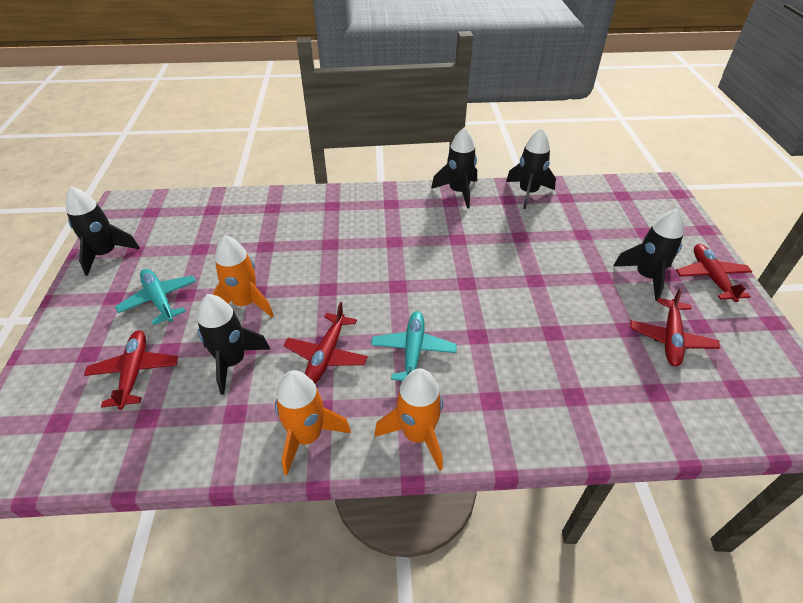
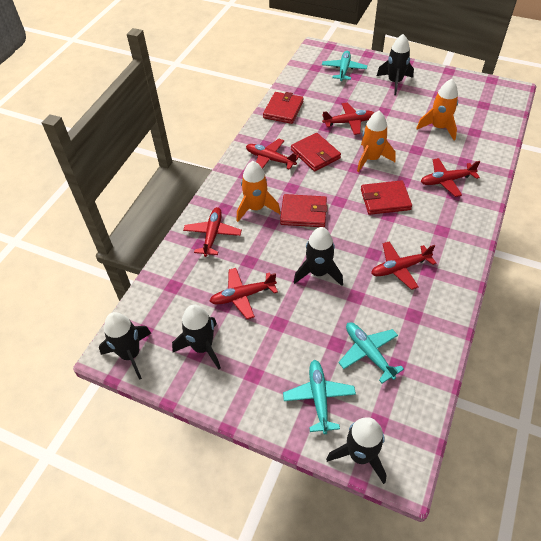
red plane: [84,330,178,410] [283,302,368,384] [630,287,720,366] [676,244,752,302] = 4 -> [183,207,242,257] [210,268,278,319] [246,139,299,170] [322,103,374,135] [371,241,436,290] [421,158,480,197] = 6
red wallet: none = 0 -> [263,92,304,124] [280,194,328,227] [291,133,341,171] [361,180,412,215] = 4
turquoise plane: [115,269,196,325] [371,311,457,381] = 2 -> [283,360,356,434] [322,50,367,81] [339,322,404,383] = 3

